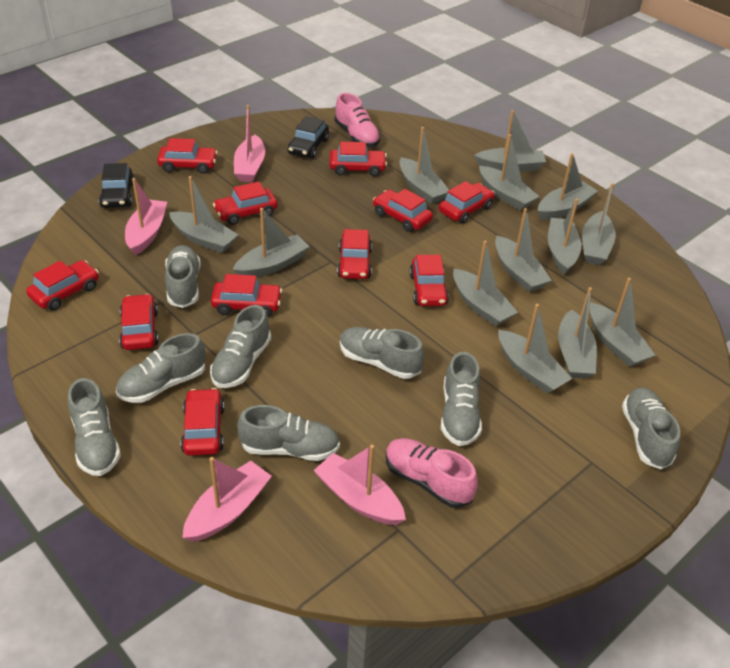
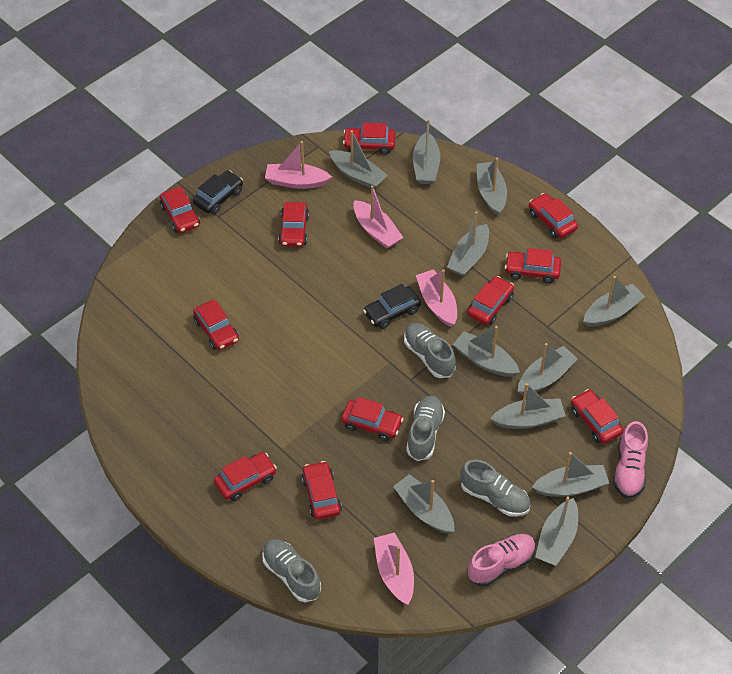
grey boat: [169,176,238,253] [233,208,310,277] [399,127,449,204] [453,241,518,326] [474,110,546,172] [479,134,540,210] [495,208,552,292] [498,304,572,394] [538,153,598,220] [548,198,581,275] [558,287,597,379] [582,183,616,265] [589,278,655,367] = 13 -> [329,130,387,189] [393,474,454,534] [413,119,440,184] [447,211,489,276] [453,326,520,377] [476,157,507,216] [490,383,566,429] [518,343,578,395] [532,452,609,497] [535,497,578,566] [583,276,645,327] = 11
grey shoe: [68,378,121,476] [116,333,206,403] [165,245,200,308] [210,305,271,388] [237,405,340,461] [340,327,425,379] [441,352,482,446] [622,387,680,469] = 8 -> [262,539,321,602] [404,323,456,378] [406,396,445,461] [460,460,531,517] = 4

